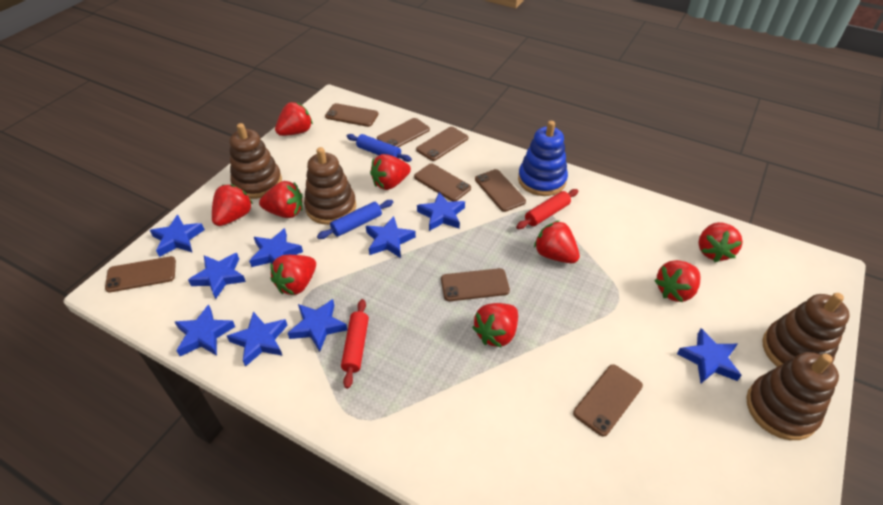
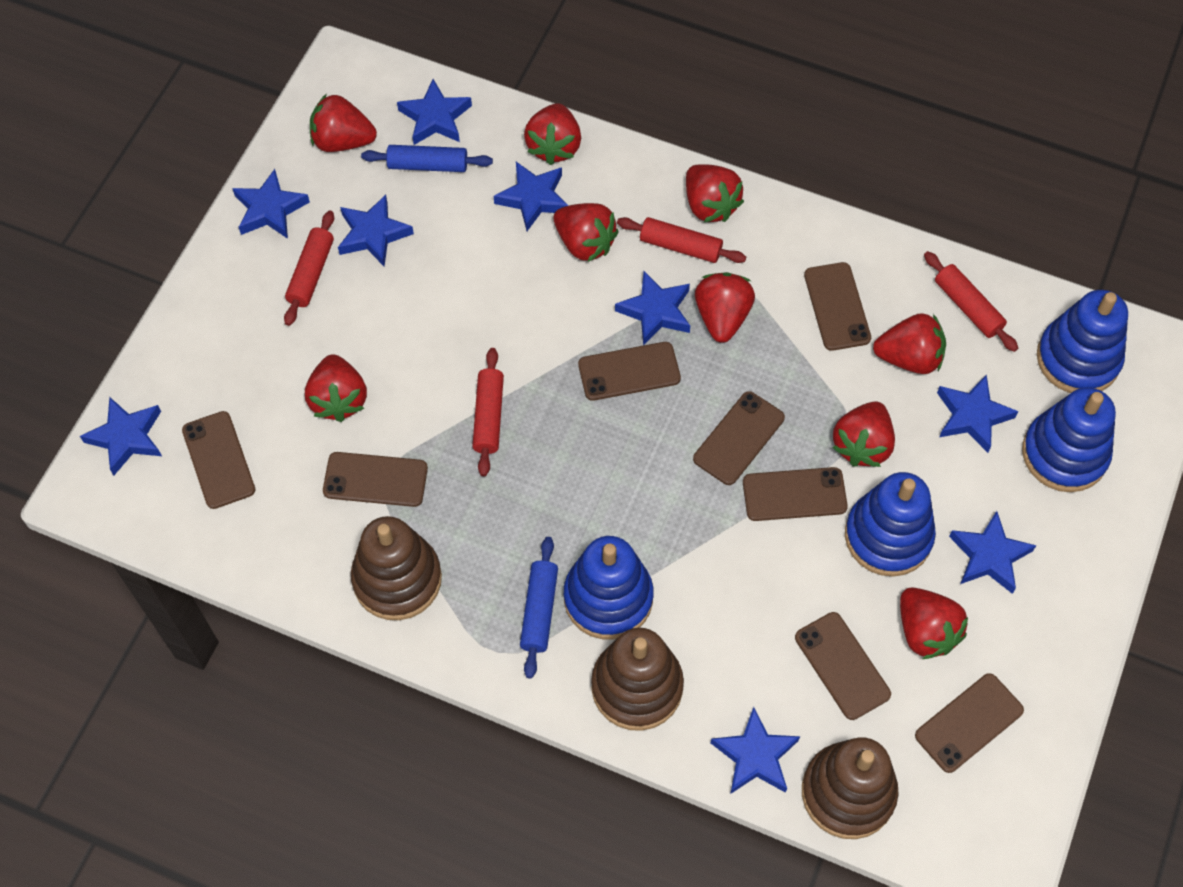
blue stacking toy: [518,121,568,196] = 1 -> [564,536,654,639] [845,472,936,577] [1022,387,1116,492] [1037,290,1128,393] = 4
brown stacking toy: [229,123,282,199] [304,147,356,225] [746,352,839,440] [762,293,850,367] = 4 -> [351,516,442,620] [591,628,684,731] [802,737,899,839] = 3
red rolling pin: [341,299,369,389] [516,189,578,229] = 2 -> [284,210,334,326] [472,348,504,476] [617,217,746,263] [924,251,1018,352] = 4

